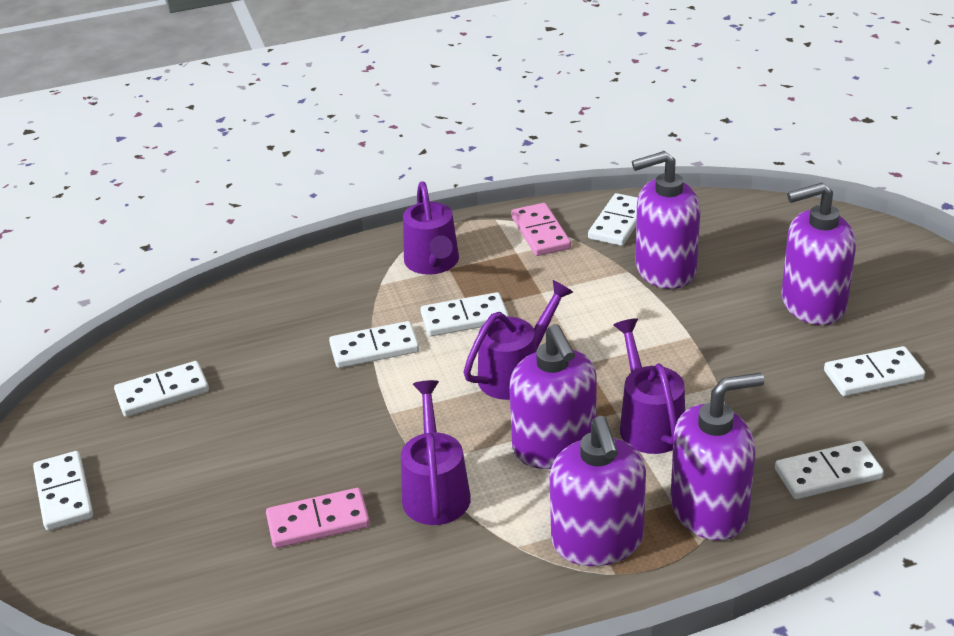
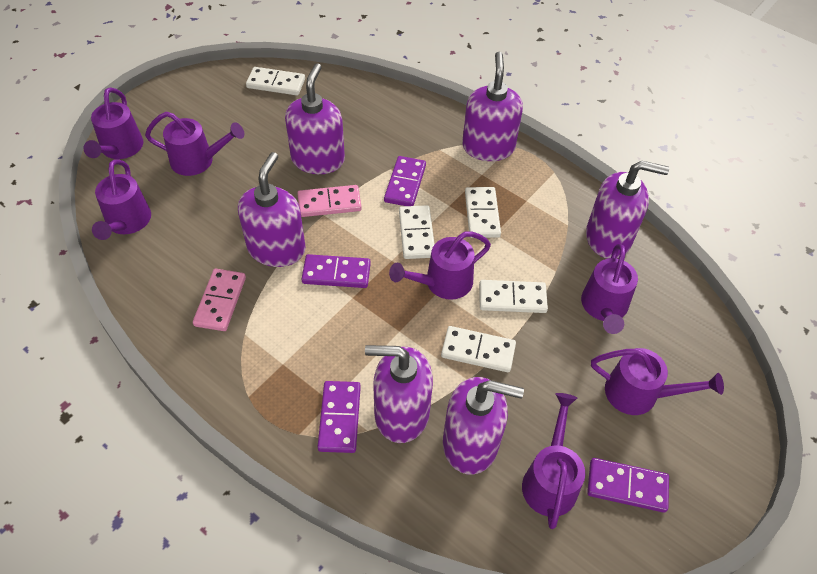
purple domino: none = 0 -> [302,254,371,288] [318,381,361,453] [384,156,426,206] [587,458,669,513] = 4
purple soap dispenser: [509,324,597,469] [550,416,646,566] [632,151,700,289] [671,373,764,540] [781,182,856,325] = 5 -> [238,152,306,267] [285,63,345,174] [365,345,433,443] [443,377,524,475] [462,52,523,161] [586,161,669,259] = 6
purple watering can: [401,380,471,525] [403,181,459,275] [463,280,573,400] [614,318,685,454] = 4 -> [83,87,143,159] [92,160,151,240] [145,112,244,176] [389,231,491,300] [522,393,585,529] [581,244,638,334] [591,348,724,415] = 7
white domino: [33,451,93,530] [114,361,209,417] [329,321,419,368] [420,292,509,336] [588,193,638,246] [775,441,884,499] [824,346,925,396] = 7 -> [246,67,305,95] [399,205,435,259] [441,326,516,372] [465,187,501,238] [479,280,548,313] = 5

